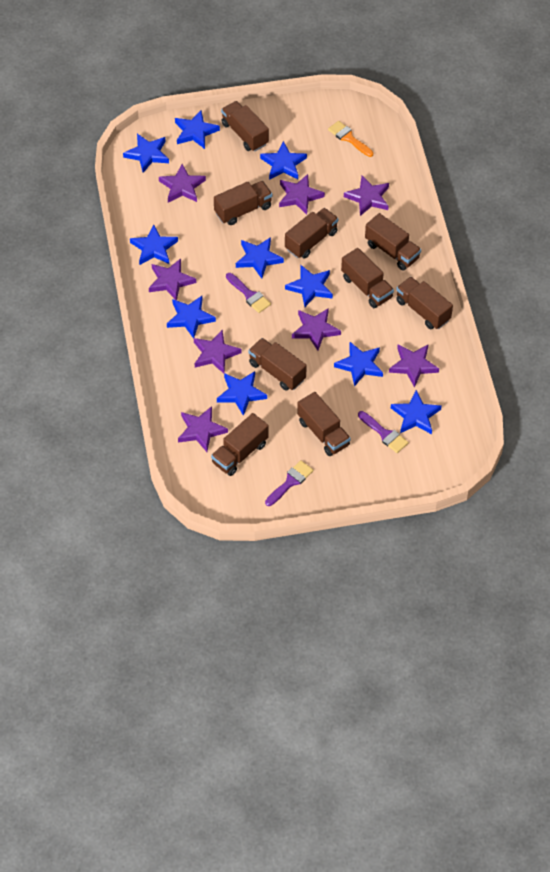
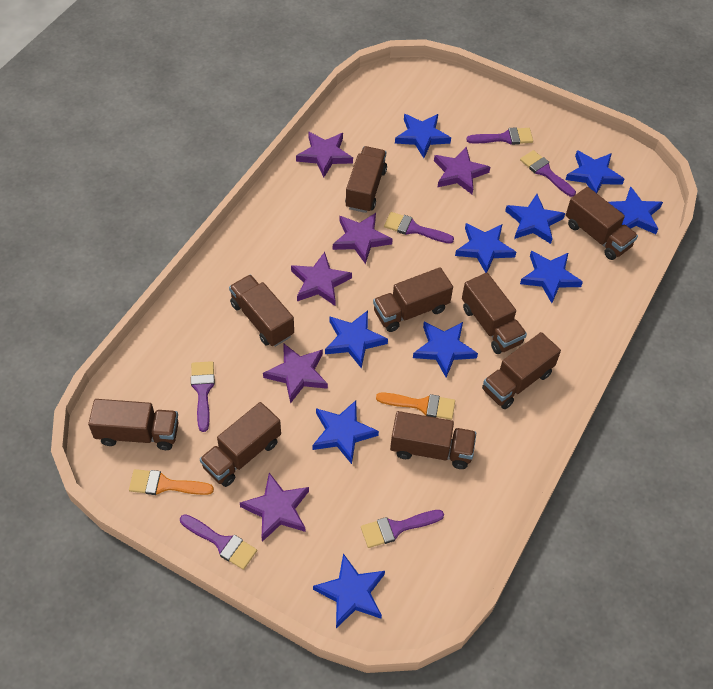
orange brush: [328,121,373,157] = 1 -> [129,469,214,495] [376,393,455,420] = 2
purple brush: [226,273,271,313] [265,460,313,506] [358,411,409,453] = 3 -> [180,514,257,570] [191,361,215,432] [361,510,444,548] [384,212,454,244] [466,127,533,145] [520,150,576,197] = 6
purple star: [149,258,196,300] [159,164,206,203] [178,406,228,452] [194,330,242,374] [279,174,325,215] [292,308,341,351] [344,176,389,216] [389,344,439,388] = 8 -> [240,473,309,542] [263,343,328,404] [291,252,352,306] [296,132,353,177] [333,213,393,264] [434,147,490,194] = 6

